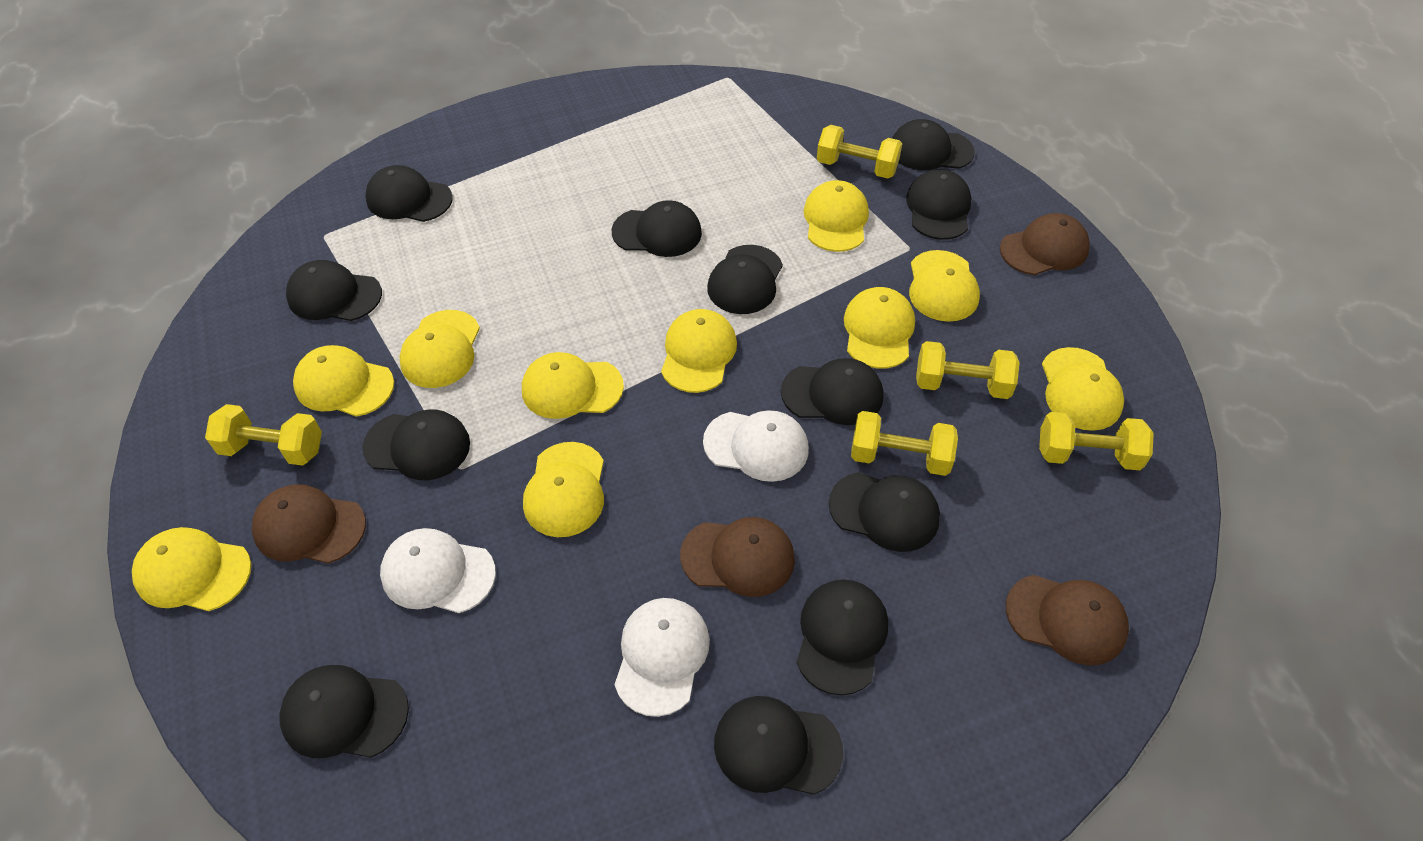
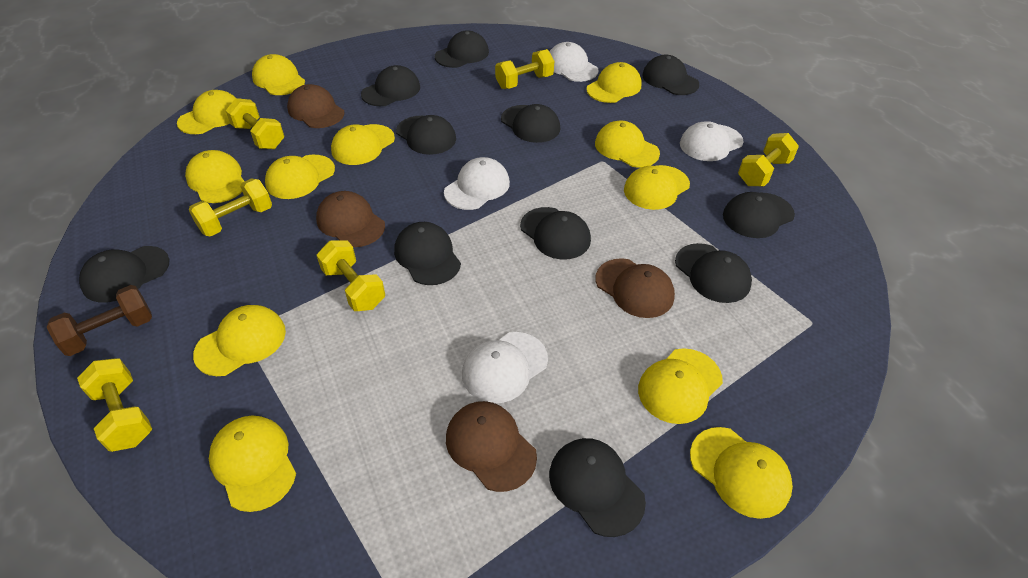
black cap: [280,665,409,758] [286,260,382,321] [362,410,470,480] [365,165,453,222] [612,200,702,257] [707,245,783,314] [714,696,843,795] [781,358,883,425] [797,579,888,695] [829,472,940,552] [892,119,975,170] [906,169,972,240] = 12 -> [79,246,170,303] [361,65,420,106] [394,222,461,285] [396,115,456,155] [435,30,489,68] [501,104,560,143] [520,207,591,260] [549,438,646,537] [642,55,699,95] [675,243,752,303] [723,192,795,238] = 11
brown dumbbell: none = 0 -> [46,285,152,356] = 1
white cap: [380,528,496,613] [614,598,710,717] [703,410,809,482] = 3 -> [444,157,510,210] [462,332,548,403] [549,42,599,82] [680,121,744,161] = 4
yellow cap: [132,527,251,611] [293,345,394,417] [399,310,480,388] [522,352,624,419] [523,442,604,537] [661,309,737,393] [804,180,869,252] [844,287,915,369] [909,250,980,322] [1042,347,1124,431] = 10 -> [177,90,236,134] [185,150,245,203] [193,305,286,376] [209,416,296,512] [252,54,305,95] [265,155,335,199] [331,124,395,165] [587,62,641,103] [595,120,660,168] [624,165,690,210] [638,348,723,424] [690,427,793,519] = 12
yellow dumbbell: [205,404,322,466] [817,125,902,178] [851,411,958,476] [916,341,1020,399] [1039,412,1154,470] = 5 -> [77,358,152,452] [188,179,272,237] [226,98,284,149] [317,240,385,311] [495,49,554,89] [738,133,799,186] = 6

